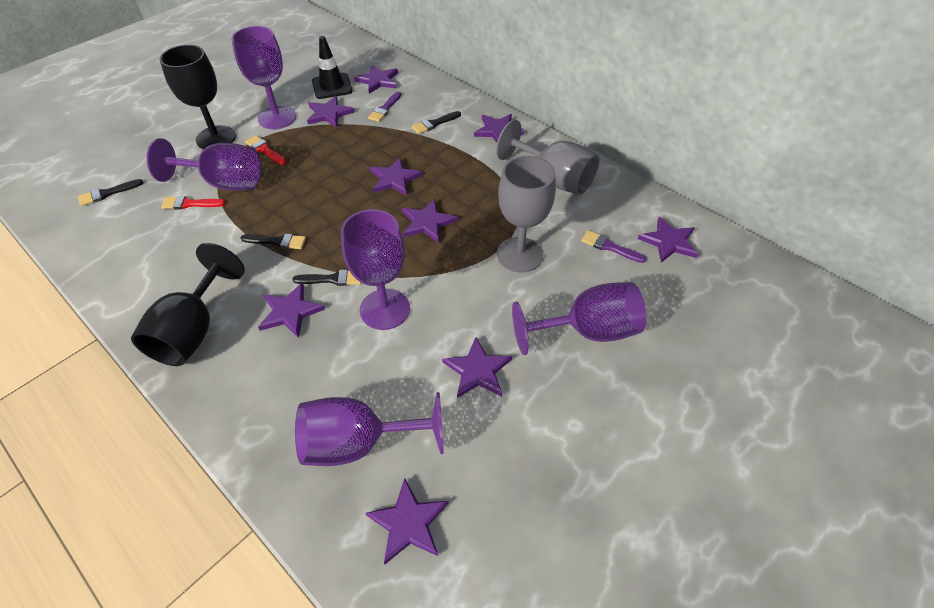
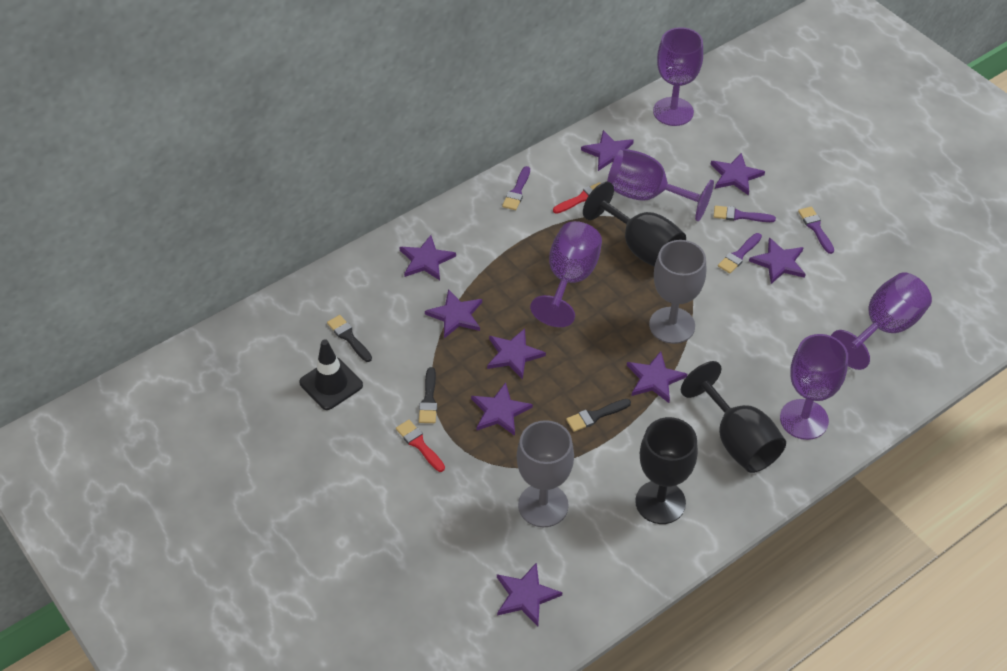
black brush: [78,179,143,206] [241,234,306,249] [292,270,361,286] [412,111,461,134] = 4 -> [327,315,372,362] [419,367,437,423] [566,399,631,432] = 3
black goblet: [131,243,245,366] [160,45,236,149] = 2 -> [583,181,686,267] [635,417,698,524] [681,361,786,473] = 3
purple brush: [368,92,401,122] [581,230,646,263] = 2 -> [502,166,530,210] [714,206,776,222] [718,233,762,274] [798,207,834,254] = 4

